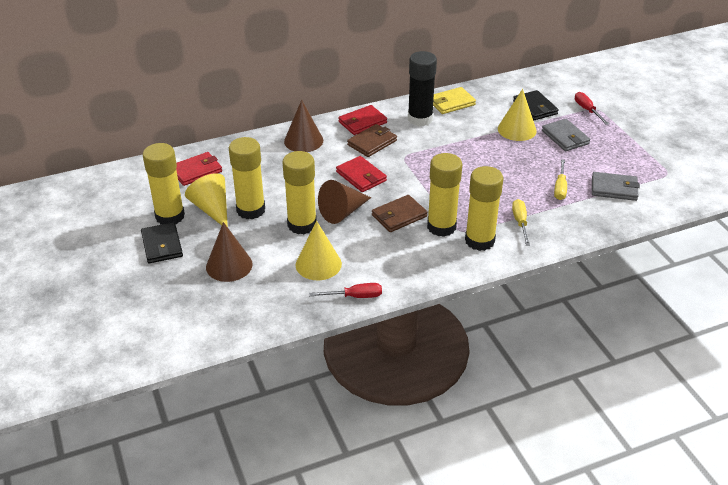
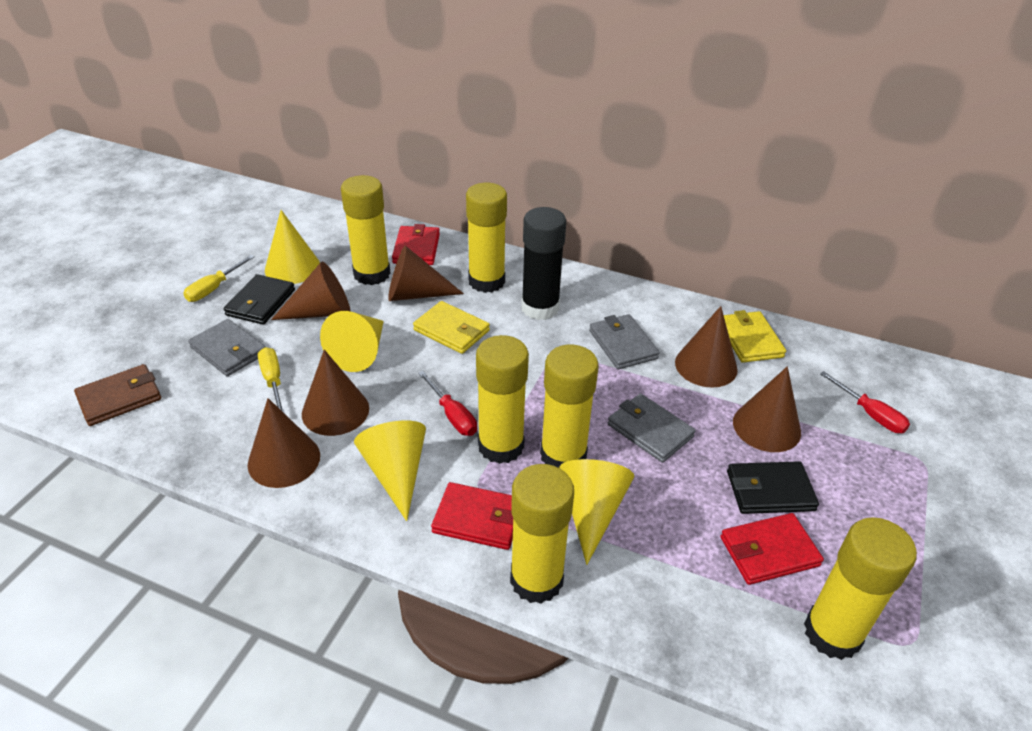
brown cone: [206,222,253,282] [284,100,323,152] [318,180,371,224] = 3 -> [248,398,320,488] [271,261,350,320] [302,350,369,436] [388,246,464,301] [675,306,738,388] [733,366,801,452] = 6
brown wallet: [347,124,397,157] [372,195,427,232] = 2 -> [74,364,161,426] = 1
grey wallet: [542,119,590,151] [592,172,640,201] = 2 -> [188,319,265,376] [589,314,660,369] [608,394,696,463] = 3
yellow cone: [185,173,228,227] [295,221,342,280] [498,89,537,141] = 3 -> [265,210,320,284] [320,311,384,372] [354,421,426,521] [559,459,634,565] = 4
yellow glue stick: [143,143,185,225] [229,137,265,219] [282,151,317,234] [427,153,462,237] [465,166,503,251] = 5 -> [341,175,391,285] [466,183,507,293] [476,335,529,464] [510,464,574,604] [540,345,599,468] [804,517,917,660] = 6
yellow wallet: [433,87,476,114] = 1 -> [413,301,490,354] [724,310,786,363] = 2

